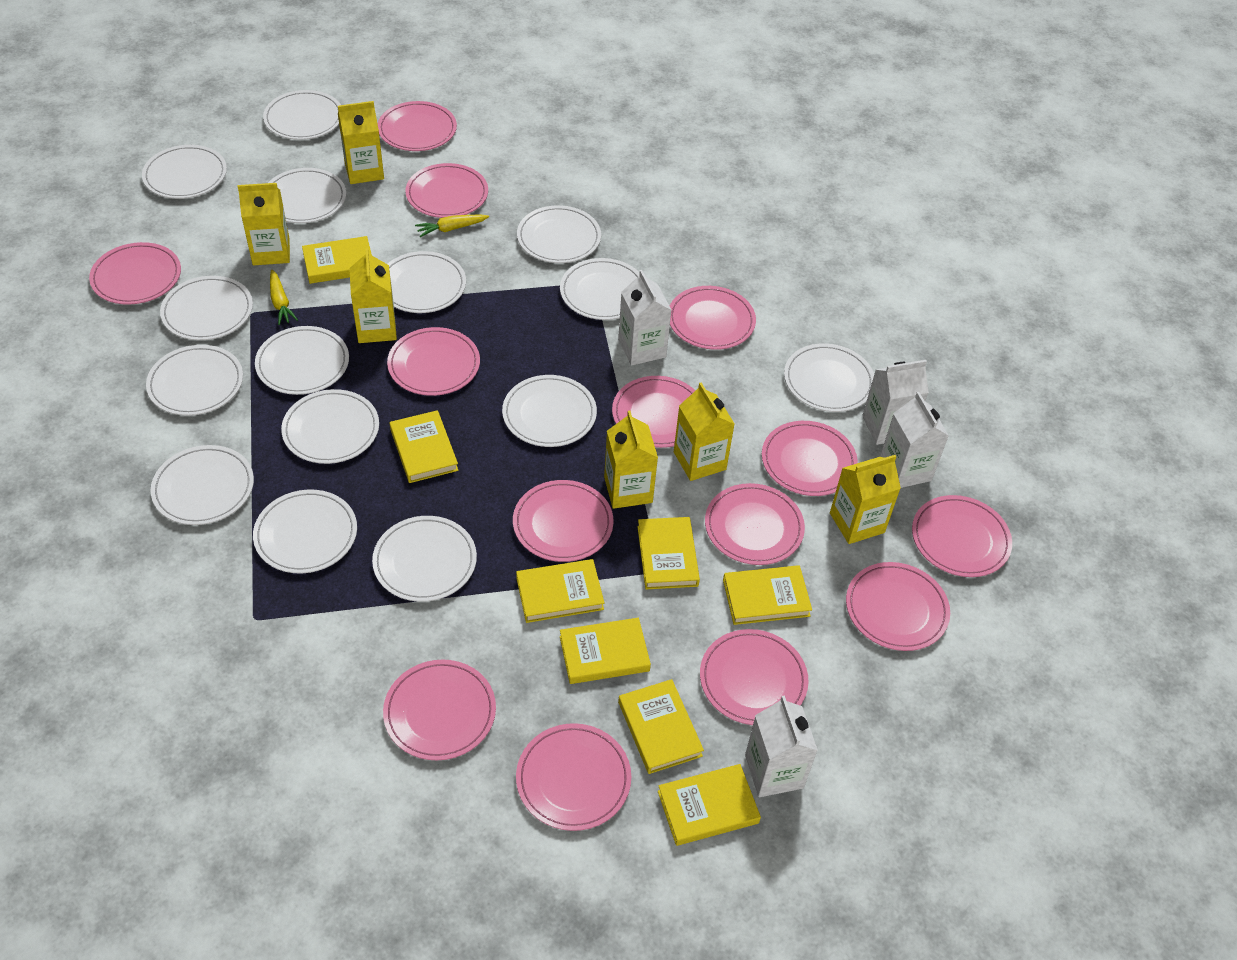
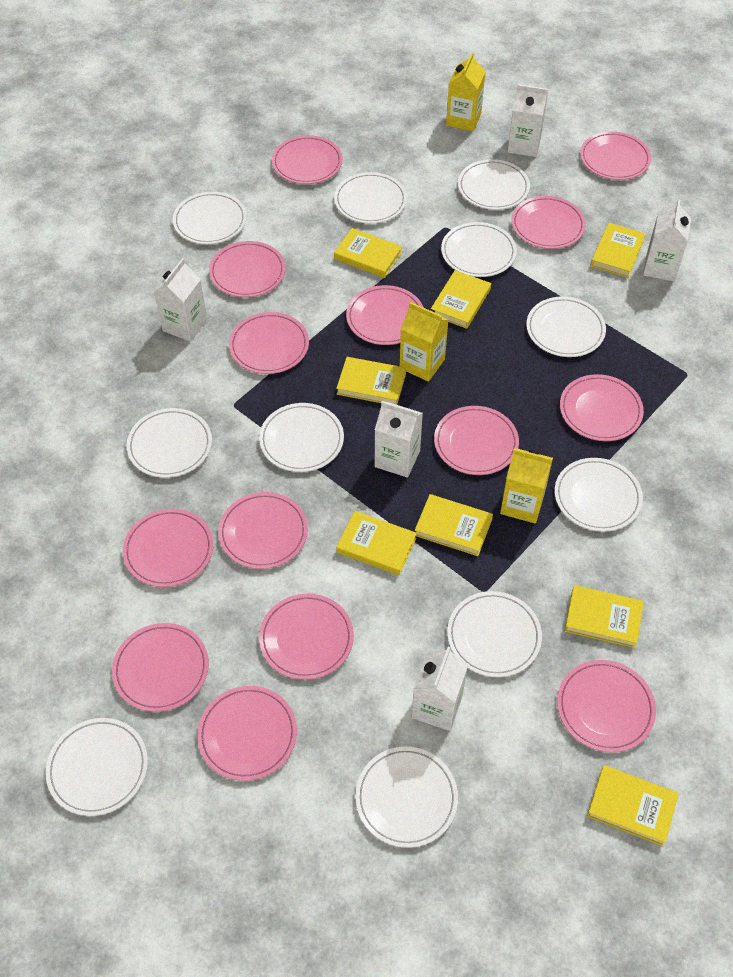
white carton: [618,270,671,366] [745,695,818,797] [862,360,929,445] [880,392,949,488] = 4 -> [154,258,207,342] [375,401,423,478] [412,647,468,731] [507,84,548,157] [643,199,691,281] = 5
white plate: [142,145,227,199] [146,345,243,416] [151,445,254,525] [160,276,253,340] [253,489,357,573] [255,326,349,395] [263,90,341,140] [268,168,346,223] [281,389,379,464] [372,516,477,602] [388,251,466,313] [502,375,597,447] [517,205,601,263] [560,258,640,320] [784,343,874,412] = 15 -> [46,718,148,816] [127,408,212,478] [173,192,247,244] [259,403,344,472] [334,172,407,224] [355,747,458,848] [441,222,517,277] [447,591,542,677] [458,159,530,210] [526,296,606,357] [555,458,643,532] = 11
yellow carrot: [270,270,298,325] [415,215,489,237] = 2 -> none = 0
yellow carton: [238,183,290,265] [338,101,384,184] [349,248,397,343] [604,411,658,509] [674,383,735,481] [830,455,901,544] = 6 -> [400,302,448,382] [446,52,486,132] [500,448,553,524] = 3

